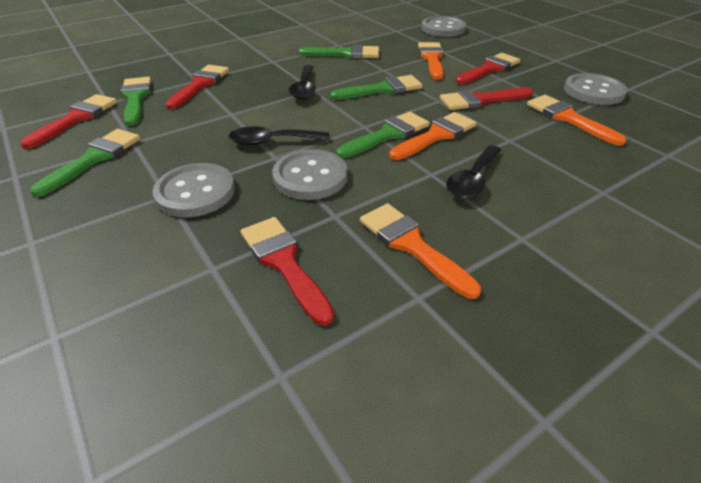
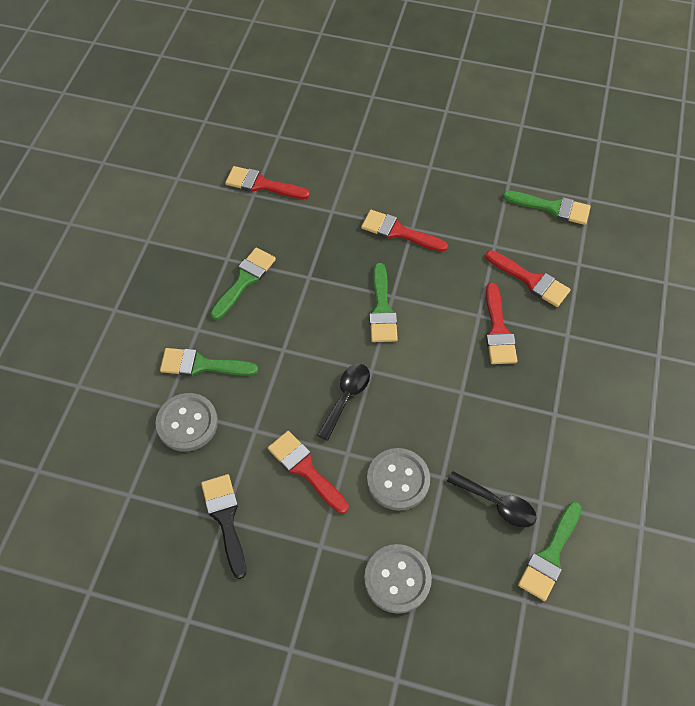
black brush: none = 0 -> [201,474,246,579] = 1
black spoon: [229,126,330,145] [289,65,316,100] [446,145,501,198] = 3 -> [317,364,370,441] [447,471,537,528] = 2
grey button: [152,163,235,217] [272,149,348,200] [421,16,466,37] [564,73,628,105] = 4 -> [155,393,218,452] [364,544,432,614] [367,448,430,511] = 3
orange brush: [360,203,481,299] [389,112,477,160] [418,42,444,80] [527,95,626,146] = 4 -> none = 0

